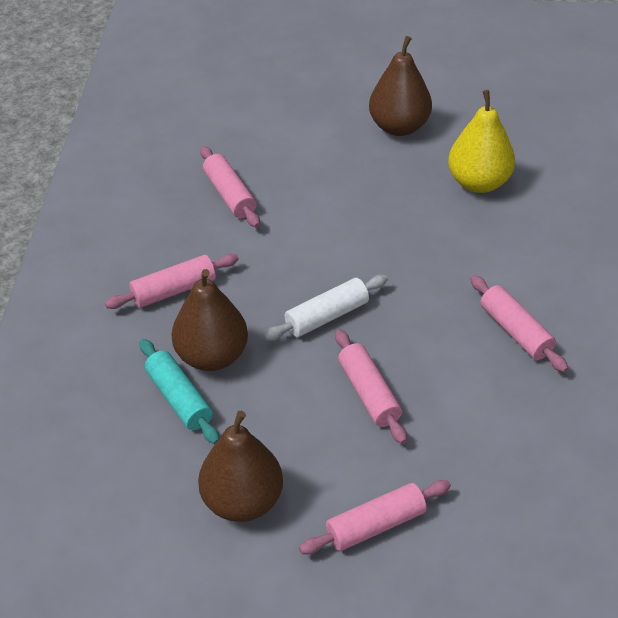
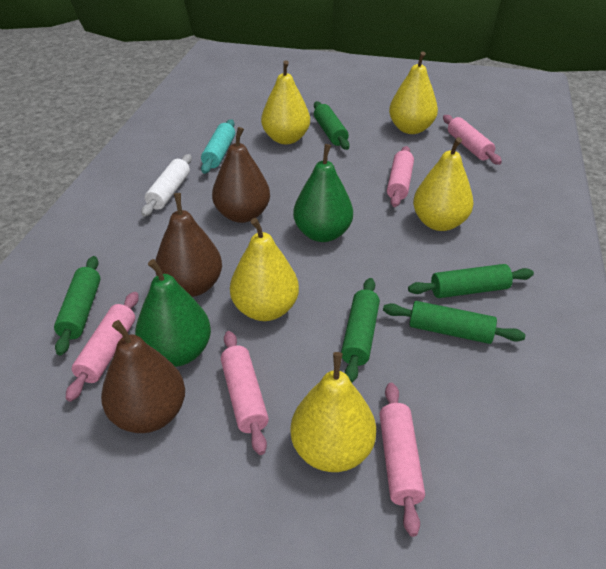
green pear: none = 0 -> [135,259,211,367] [293,144,353,242] = 2
green rolling pin: none = 0 -> [54,256,101,355] [314,101,350,150] [341,278,380,383] [383,301,526,344] [408,264,534,298] = 5
yellow pear: [448,90,515,193] = 1 -> [230,218,299,321] [261,60,310,144] [290,352,376,472] [389,51,438,134] [413,137,474,231] = 5

